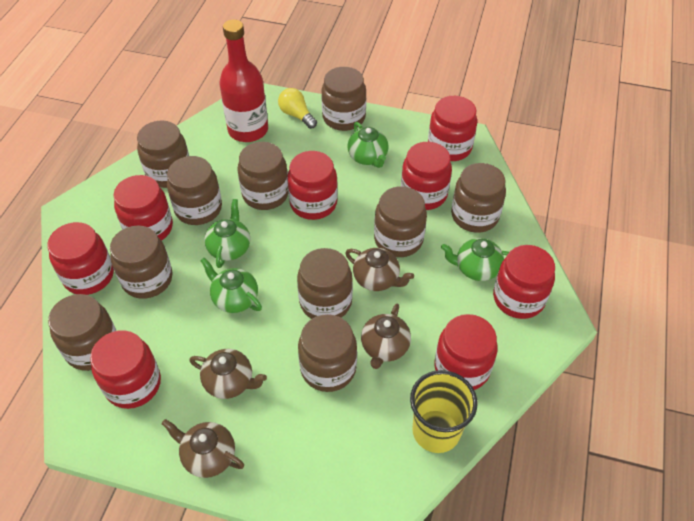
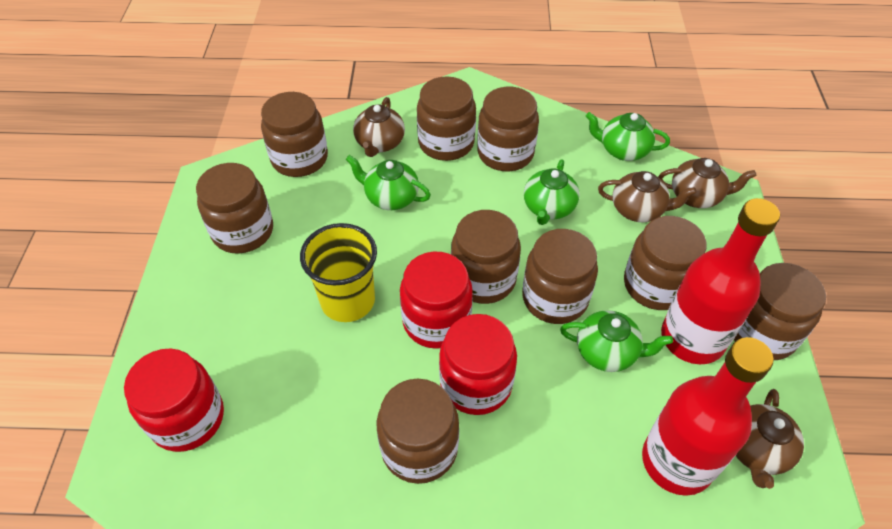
brown jar: [48,294,116,371] [110,226,173,299] [137,120,189,188] [167,156,222,225] [238,142,288,210] [297,248,353,319] [298,314,357,392] [321,67,366,131] [374,186,427,257] [451,163,506,233] = 10 -> [196,163,273,254] [261,92,328,177] [377,378,459,484] [417,76,476,161] [451,210,521,304] [477,87,539,171] [522,229,598,324] [624,216,707,310] [734,263,826,360] = 9
red bottle: [219,19,268,142] = 1 -> [642,337,774,496] [661,198,780,364] = 2
red jar: [47,222,114,295] [90,330,161,409] [113,175,173,241] [287,151,338,220] [401,142,452,210] [428,96,477,161] [434,314,498,390] [493,245,555,319] = 8 -> [124,348,224,452] [400,252,473,349] [439,314,517,415] = 3
yellow light bulb: [278,88,317,129] = 1 -> none = 0

